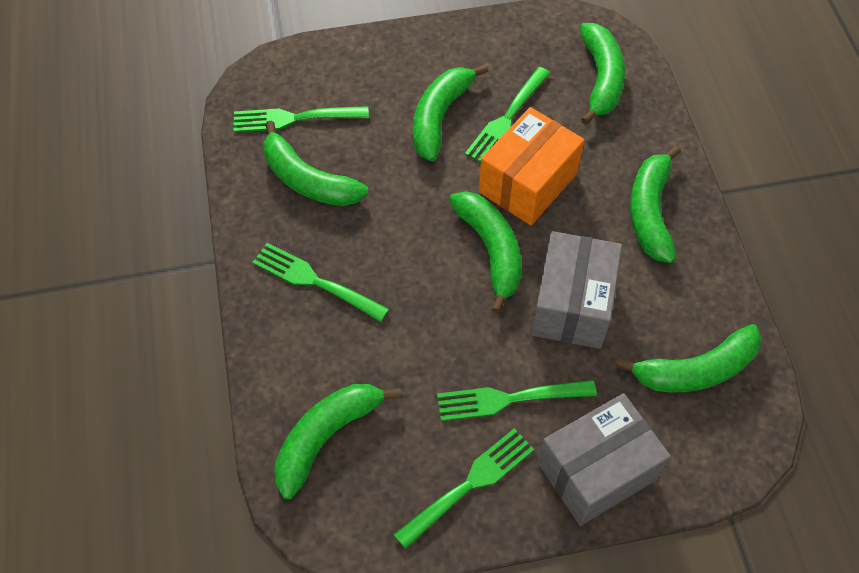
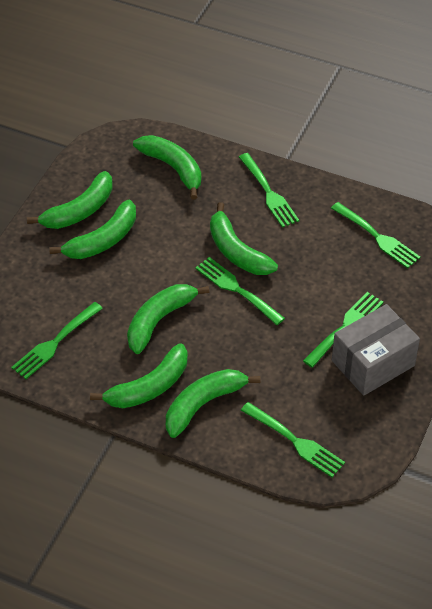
green fork: [234,106,369,132] [252,243,389,322] [394,428,534,549] [437,380,597,421] [465,67,550,162] = 5 -> [11,302,103,379] [195,257,285,325] [239,153,299,228] [241,402,345,477] [303,292,384,368] [331,202,421,268] = 6
grey box: [531,231,622,349] [537,393,671,526] = 2 -> [332,304,420,396] = 1
orange box: [479,107,585,225] = 1 -> none = 0

